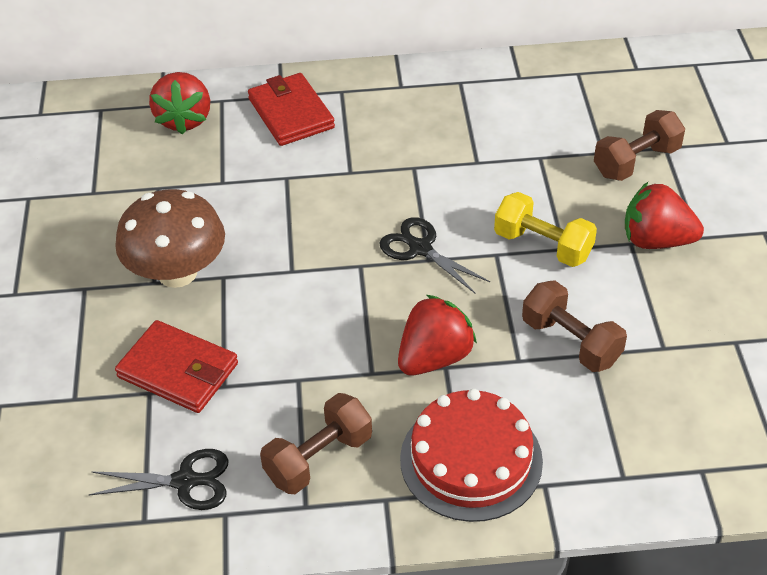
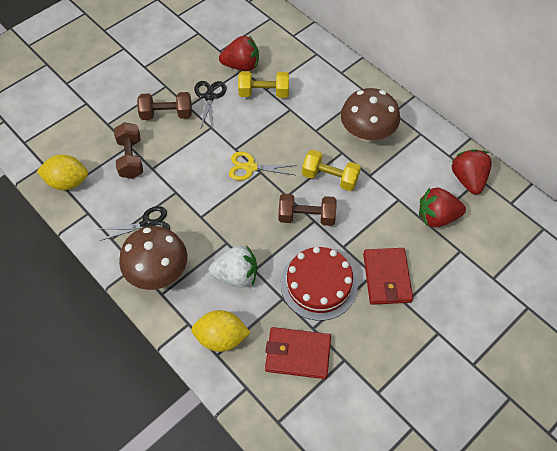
brown mushroom: [115,189,225,288] = 1 -> [119,226,187,290] [341,88,400,142] = 2
white strawberry: none = 0 -> [208,245,257,288] = 1
yellow dumbbell: [494,192,597,267] = 1 -> [238,71,289,98] [302,150,361,191] = 2
yellow lemon: none = 0 -> [37,154,88,190] [191,310,251,352] = 2
yellow scissors: none = 0 -> [229,152,297,181] = 1

